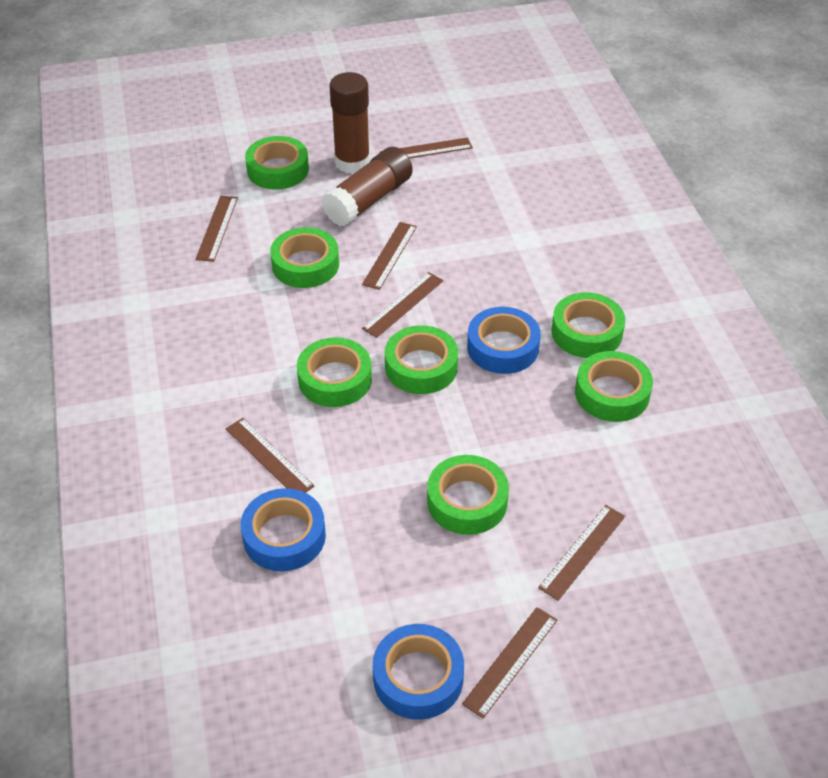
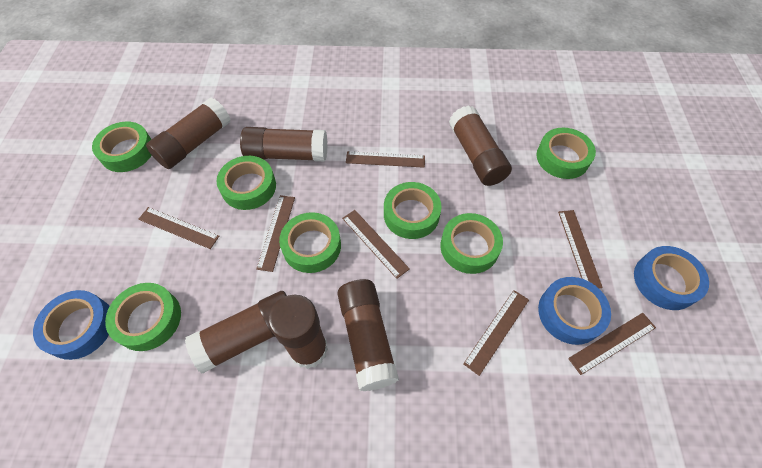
brown glue stick: [321,147,413,227] [329,72,370,174] = 2 -> [146,98,231,169] [185,291,287,374] [240,127,327,162] [268,295,328,369] [337,279,399,391] [449,105,512,186] = 6

